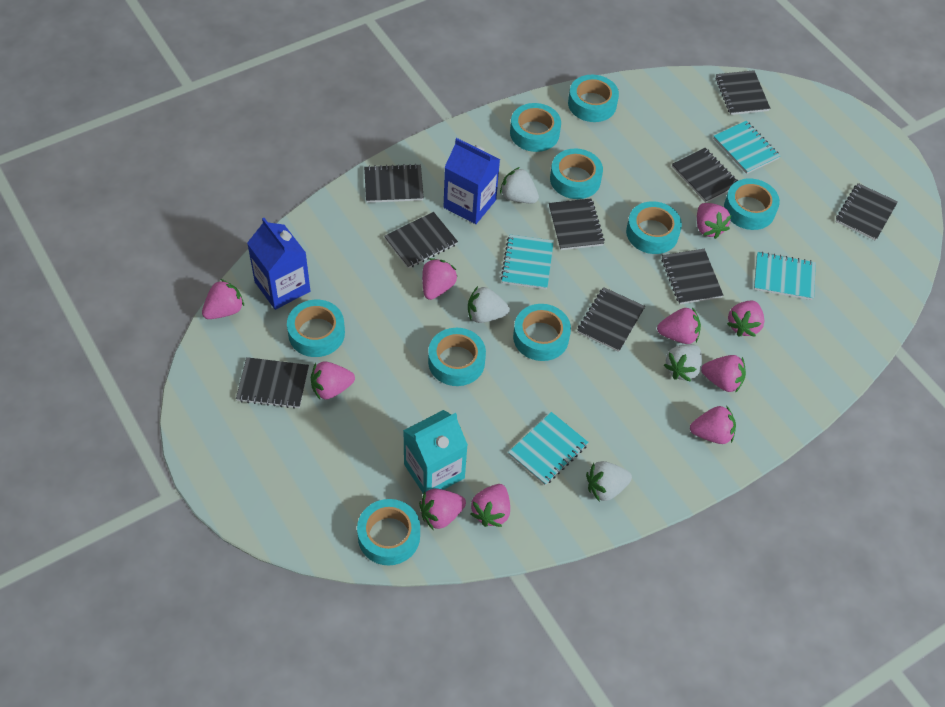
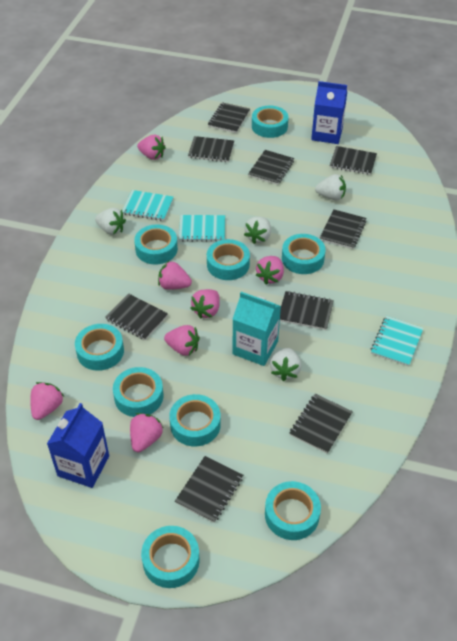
pink strawberry: [202,279,244,319] [311,361,355,399] [419,489,466,529] [422,258,458,300] [471,484,510,527] [657,307,701,344] [690,405,736,444] [697,203,731,239] [701,355,746,393] [727,301,764,337] = 10 -> [30,382,64,420] [130,413,163,452] [137,135,166,160] [158,261,192,290] [164,325,200,356] [190,289,220,319] [256,256,284,284] = 7
turquoise notebook: [501,234,554,290] [508,412,589,485] [713,121,780,174] [754,252,816,300] = 4 -> [122,190,174,221] [179,215,225,242] [371,316,424,367] = 3

